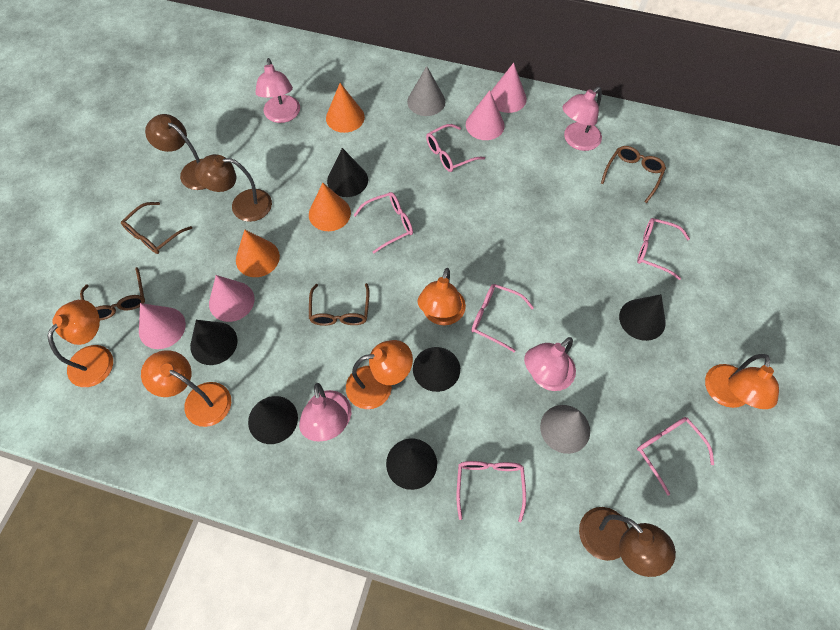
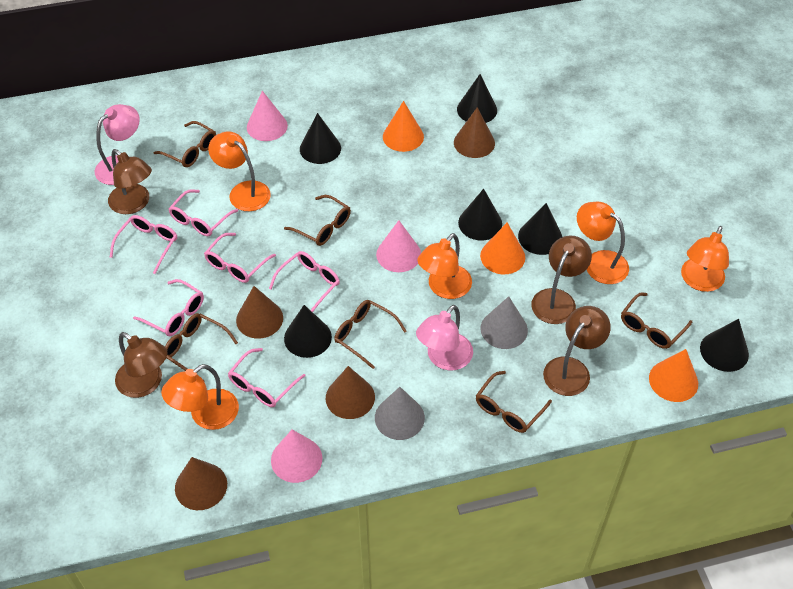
brown cone: none = 0 -> [175,457,227,510] [236,286,283,339] [326,366,375,419] [454,107,495,158] = 4
brown glasses: [80,267,145,321] [121,202,192,254] [309,283,370,326] [601,146,666,203] = 4 -> [153,121,216,167] [165,313,238,371] [284,195,351,246] [334,300,406,369] [476,371,552,433] [621,293,692,349] = 6
brown lamp: [145,114,206,190] [195,154,272,222] [579,507,676,577] = 3 -> [108,149,152,214] [115,332,168,398] [531,236,592,324] [543,306,611,396] = 4
pink cone: [139,303,186,349] [209,275,255,322] [466,90,505,140] [491,63,527,113] = 4 -> [247,91,288,141] [271,430,322,483] [376,220,421,272] = 3
pink lamp: [255,58,300,123] [299,383,351,442] [524,337,576,391] [562,87,602,151] = 4 -> [95,104,140,185] [416,305,473,370] = 2

